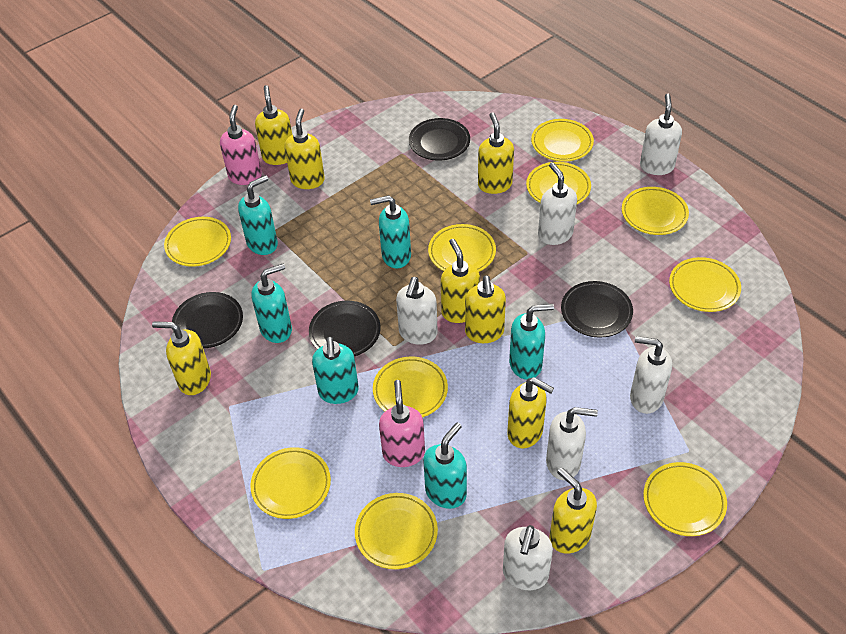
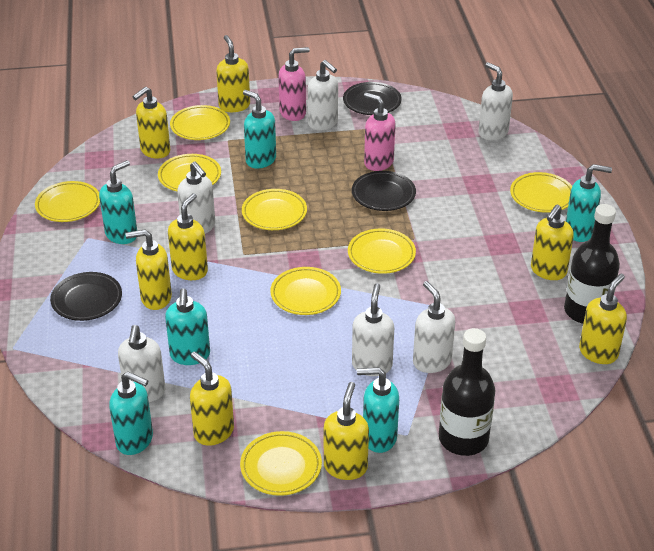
black bottle: none = 0 -> [439,328,495,456] [564,204,620,324] = 2
black plate: [172,292,243,348] [309,301,381,356] [409,118,470,161] [561,281,633,338] = 4 -> [50,272,122,321] [343,82,402,115] [352,171,416,211] = 3
yellow plate: [164,217,231,267] [250,447,331,519] [355,493,438,569] [373,357,448,418] [428,224,496,272] [526,162,591,204] [531,119,594,162] [622,187,689,235] [643,462,727,536] [669,257,741,312] = 10 -> [35,181,100,222] [158,154,221,191] [170,105,230,140] [240,431,322,496] [242,189,307,230] [270,267,341,315] [348,228,416,274] [510,172,572,213] = 8

